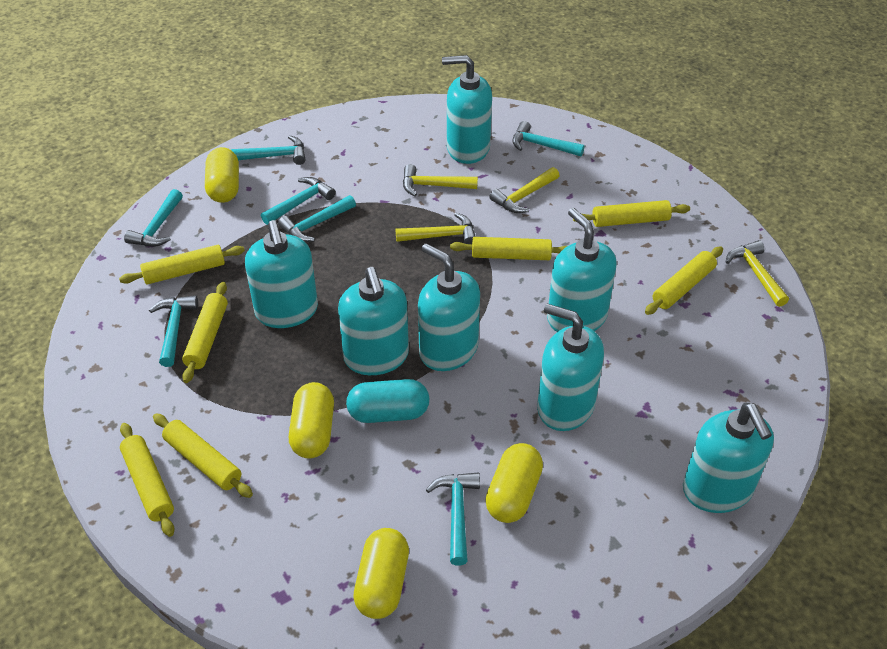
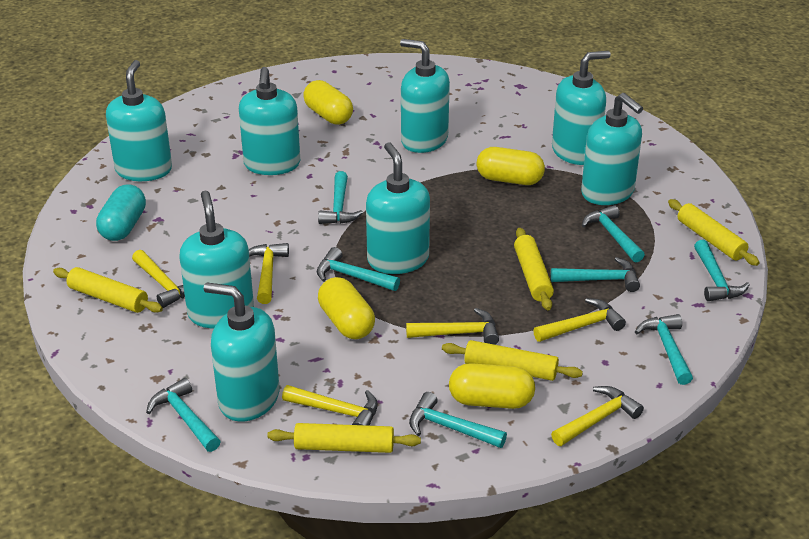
turquoise hammer: [124,189,183,247] [149,295,198,367] [231,135,306,165] [261,177,336,225] [278,195,356,242] [426,472,480,565] [512,121,585,157] = 7 -> [146,378,221,452] [317,247,400,291] [318,171,363,224] [409,392,507,448] [551,257,640,292] [582,205,645,262] [635,314,693,385] [694,240,750,301] = 8
turquoise soap dispenser: [245,220,318,328] [338,267,409,375] [418,243,480,371] [442,55,492,164] [537,304,604,431] [547,208,617,332] [683,403,774,513] = 7 -> [106,60,172,181] [179,191,254,328] [204,282,279,421] [239,67,300,175] [366,142,430,274] [400,39,450,153] [552,51,611,165] [581,93,643,205] = 8
yellow hammer: [395,213,476,244] [403,164,478,196] [489,167,559,213] [726,240,789,307] = 4 -> [132,250,185,308] [249,243,289,304] [282,385,378,426] [406,308,499,345] [533,298,626,342] [551,386,644,446] = 6
yellow rolling pin: [119,245,245,285] [120,423,175,537] [153,414,253,498] [182,282,228,383] [450,237,567,260] [573,200,690,227] [645,247,723,315] = 7 -> [53,267,163,313] [267,423,421,453] [442,340,583,381] [514,228,554,311] [668,199,760,266] = 5

